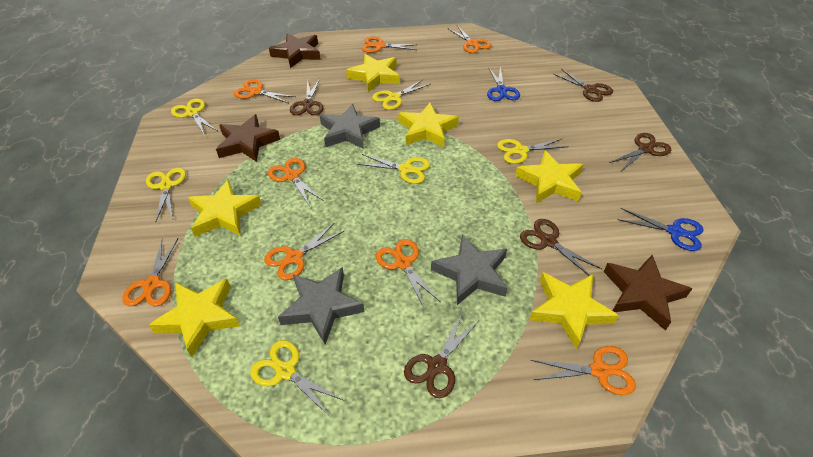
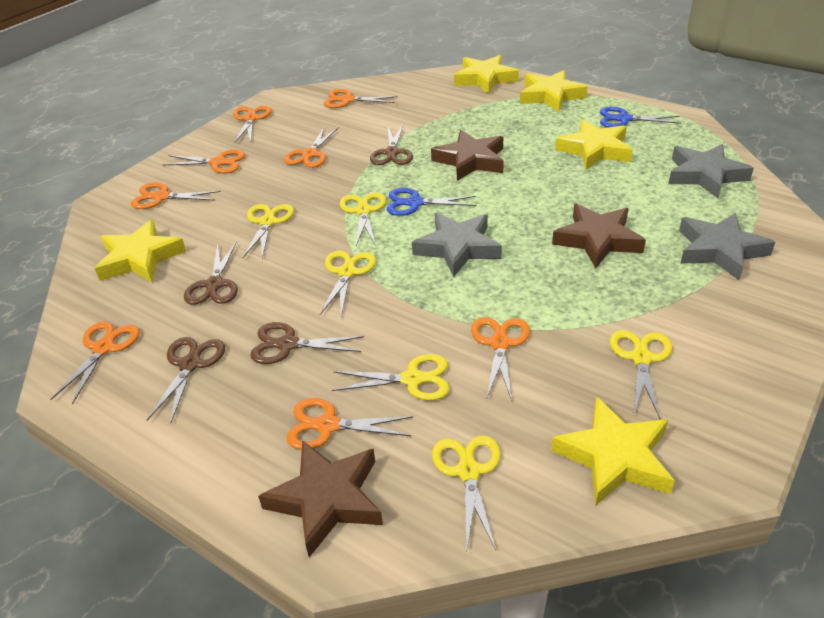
brown scissors: [290,79,324,115] [404,313,478,398] [520,219,602,276] [553,69,613,102] [609,133,671,171] = 5 -> [147,337,225,424] [184,241,238,305] [250,322,364,364] [370,125,413,165] = 4
yellow star: [149,278,240,357] [188,179,261,237] [346,54,400,92] [398,103,459,147] [515,150,584,203] [529,272,619,349] = 6 -> [95,220,186,282] [454,55,519,94] [520,70,588,112] [551,396,675,506] [555,119,633,170] = 5

